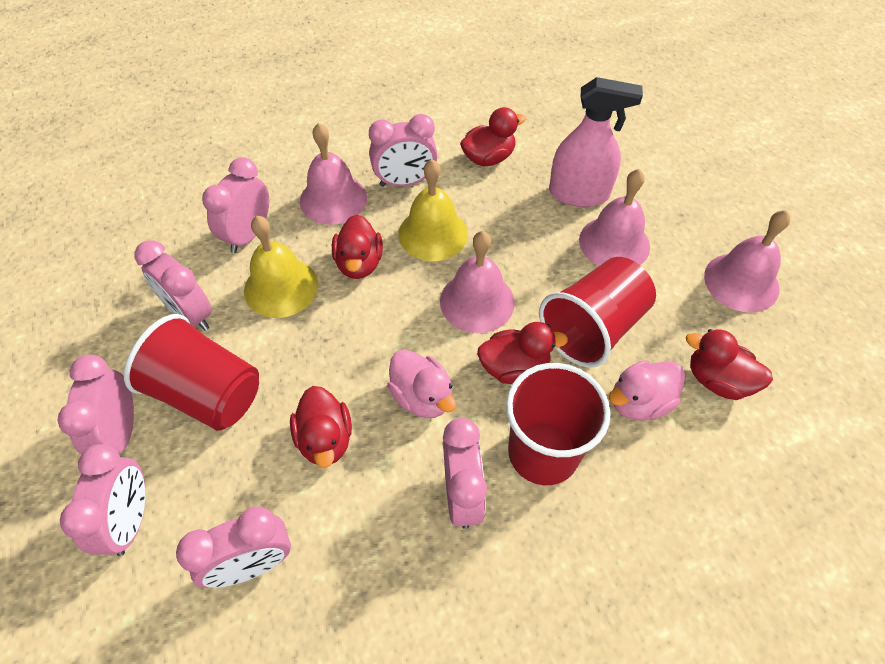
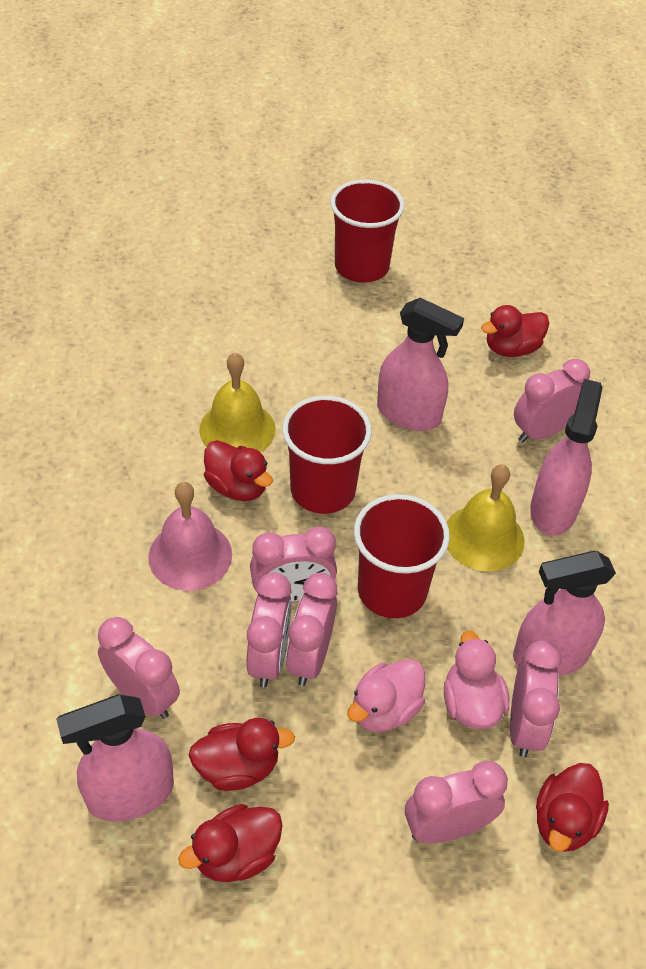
pink bell: [300,123,367,225] [440,231,515,333] [579,169,650,266] [704,210,791,312] = 4 -> [148,482,232,591] = 1
pink spray bottle: [549,77,643,207] = 1 -> [56,694,174,822] [377,298,464,431] [513,551,616,676] [530,379,603,536] = 4

